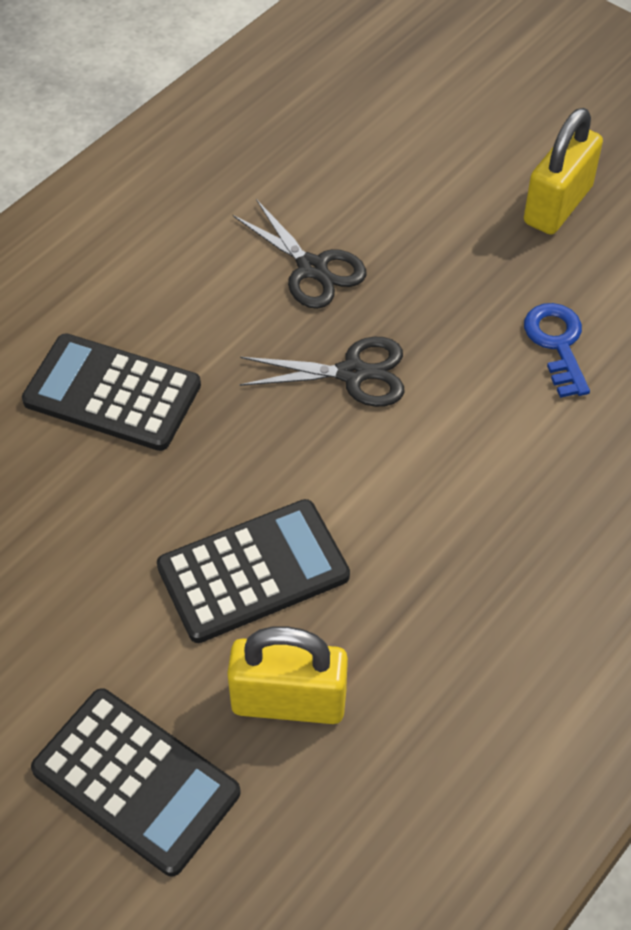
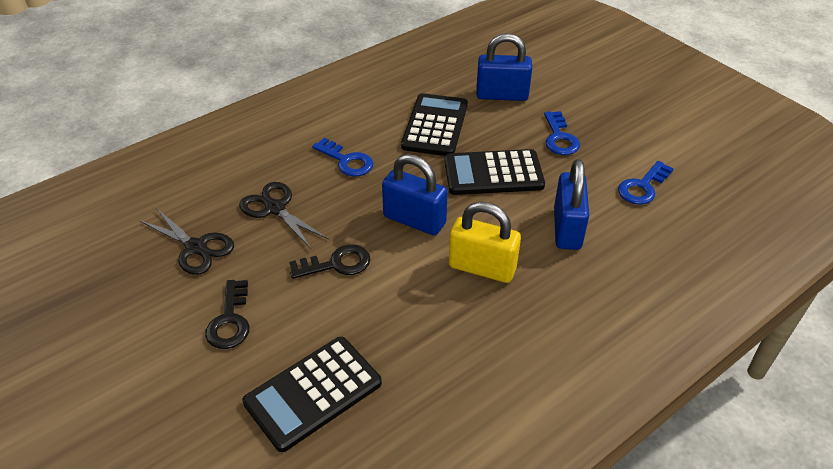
black key: none = 0 -> [205,280,249,349] [289,245,371,279] = 2
blue key: [524,303,590,398] = 1 -> [312,137,373,177] [544,111,580,155] [618,161,674,205] = 3
blue padlock: none = 0 -> [382,154,448,235] [476,33,532,101] [554,159,589,250] = 3
yellow padlock: [227,626,348,724] [524,108,603,235] = 2 -> [449,202,521,283] = 1

